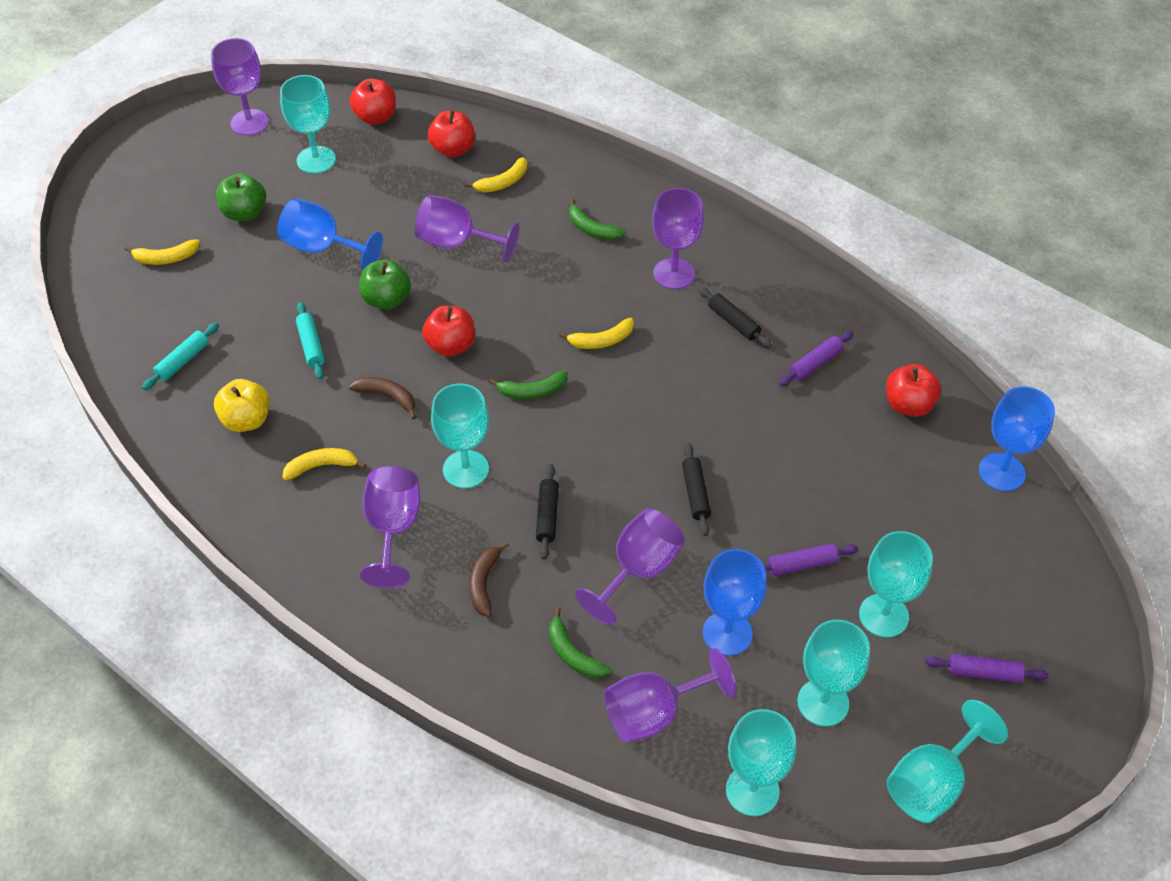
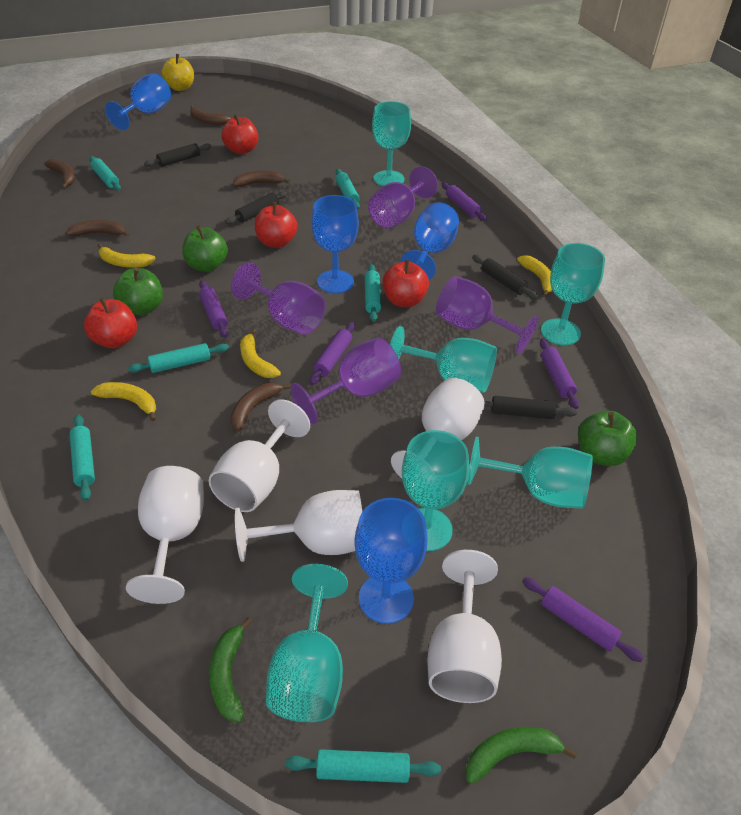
black rolling pin: [536,464,559,559] [682,443,711,536] [698,287,772,348] = 3 -> [144,143,212,167] [225,191,287,224] [472,255,538,299] [484,396,577,419] = 4
blue goblet: [277,198,383,270] [703,549,767,656] [979,386,1055,491] = 3 -> [105,73,171,130] [311,195,359,293] [354,498,428,624] [400,202,459,280] = 4
brown banana: [349,377,416,420] [469,541,509,617] = 2 -> [44,159,75,189] [66,220,130,237] [190,106,231,125] [230,383,291,432] [233,171,290,187] = 5
green apple: [216,173,266,221] [359,259,411,310] = 2 -> [113,268,163,315] [182,225,228,272] [578,411,637,466] = 3
green banana: [489,370,567,399] [549,608,611,678] [569,199,626,240] = 3 -> [209,617,252,722] [466,727,577,784] = 2
purple goblet: [211,38,269,136] [360,466,421,588] [415,195,520,263] [575,508,685,625] [604,648,736,743] [652,188,704,289] = 6 -> [231,262,325,335] [291,338,401,425] [368,166,438,229] [436,276,538,354] = 4
purple rolling pin: [764,543,858,576] [779,331,854,387] [925,654,1048,683] = 3 -> [199,280,228,338] [310,322,355,385] [442,182,487,221] [522,577,644,662] [540,338,579,409] = 5
turquoise rolling pin: [142,322,219,390] [296,302,325,379] = 2 -> [70,415,95,501] [89,156,121,191] [128,343,229,373] [285,749,441,783] [336,169,360,210] [365,264,381,322] = 6
white goblet: none = 0 -> [126,466,204,604] [209,399,310,512] [235,490,362,562] [391,378,485,478] [427,550,502,703] = 5

